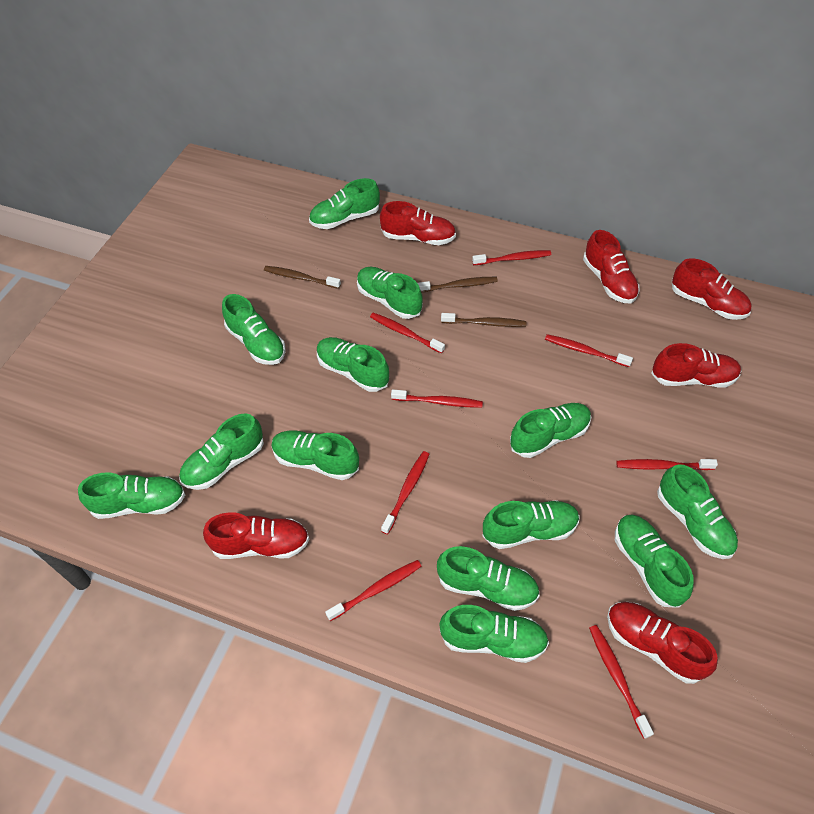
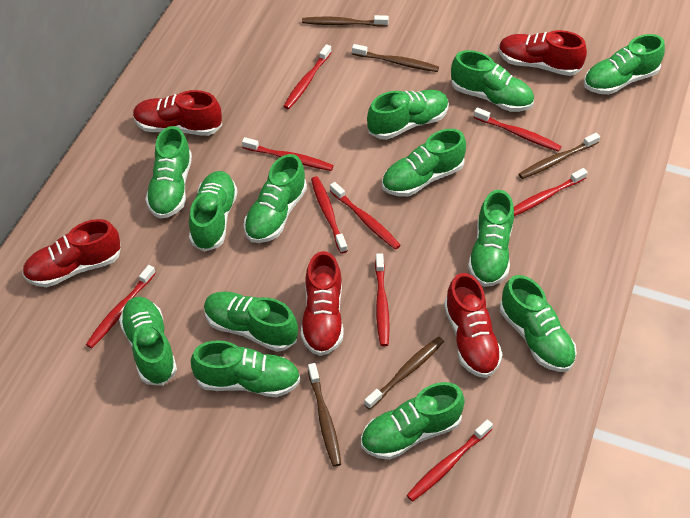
brown toothbrush: [264,266,341,289] [418,277,498,292] [441,313,526,327] = 3 -> [302,15,389,27] [308,363,341,467] [352,44,439,72] [364,336,444,410] [519,133,600,179] = 5
red shoe: [203,512,310,559] [380,201,456,245] [583,230,639,303] [607,602,718,684] [651,343,741,387] [672,258,752,320] = 6 -> [22,219,121,287] [133,90,222,136] [301,251,344,356] [444,273,503,378] [498,30,587,76] = 5
red toothbrush: [325,560,422,621] [370,313,445,354] [381,451,430,534] [391,389,483,408] [472,250,551,265] [545,334,633,367] [589,625,654,739] [616,459,718,470] = 8 -> [86,265,156,348] [242,137,334,171] [283,44,332,109] [311,176,348,253] [330,182,401,250] [375,253,390,346] [407,419,493,502] [474,107,562,152] [514,168,588,216] = 9

